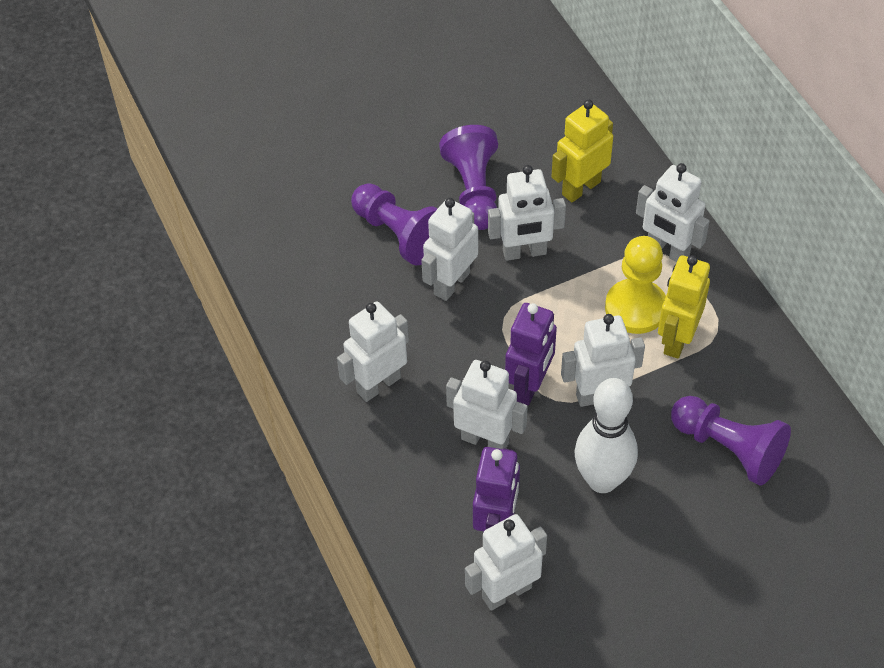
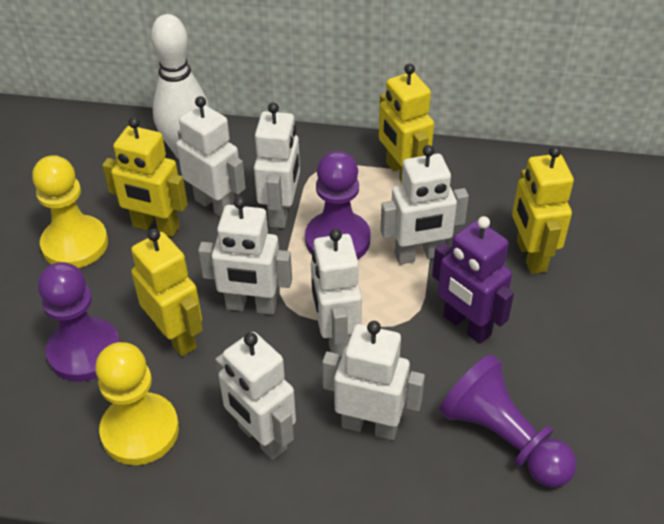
purple robot: [473,447,520,532] [505,303,557,405] = 2 -> [432,216,514,344] = 1
yellow pawn: [605,236,666,334] = 1 -> [32,155,108,268] [95,342,179,465] = 2
yellow robot: [552,100,613,203] [658,255,710,358] = 2 -> [102,117,188,237] [131,229,203,357] [379,64,434,182] [512,146,574,274] = 4

